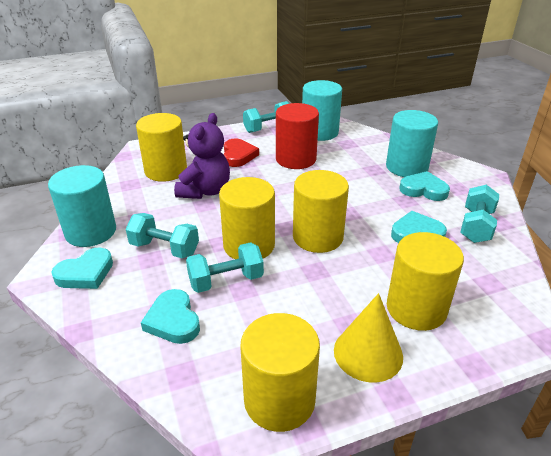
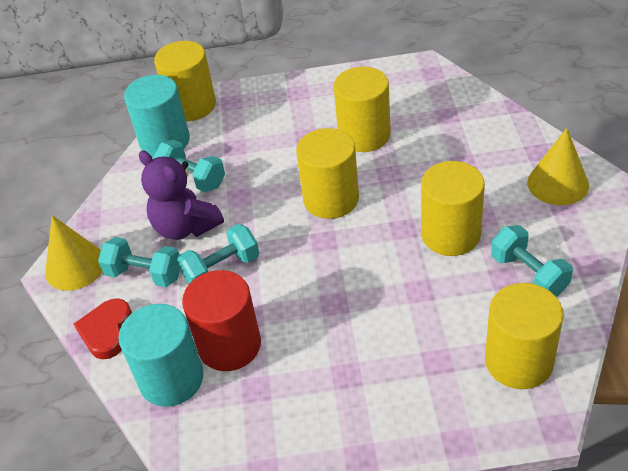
turquoise cylinder: [48,165,116,247] [302,80,342,141] [386,110,438,177] = 3 -> [118,304,203,407] [124,75,190,157] = 2
turquoise heart: [51,248,113,289] [141,289,200,344] [391,211,447,243] [399,171,450,201] = 4 -> none = 0
yellow cone: [334,293,403,382] = 1 -> [45,215,103,291] [527,128,589,205] = 2

